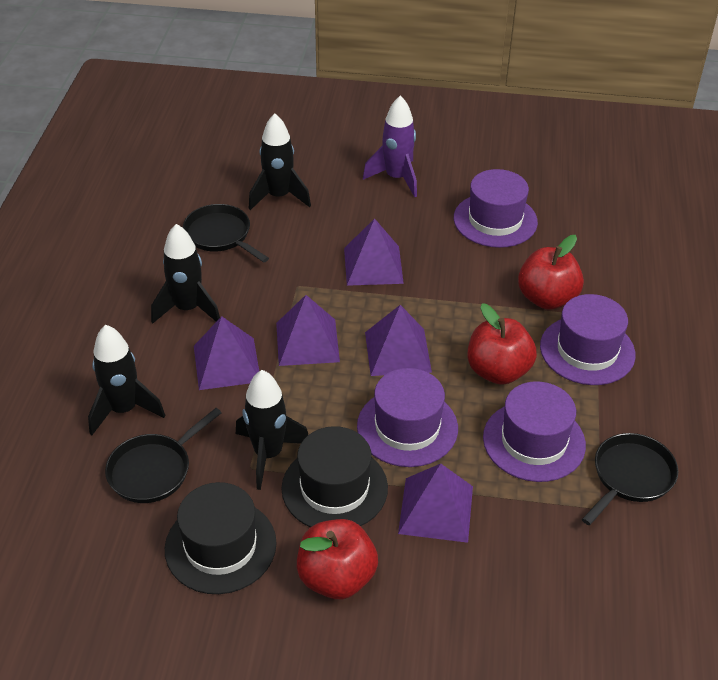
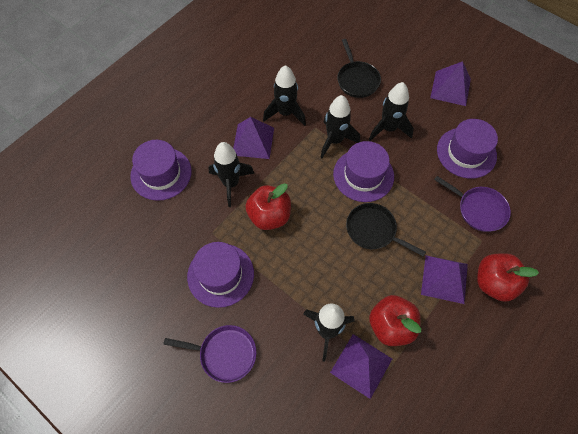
black hat: [165,482,277,594] [281,426,388,527] = 2 -> none = 0
black pan: [105,408,222,503] [183,204,269,263] [582,433,678,525] = 3 -> [337,39,381,98] [346,203,426,257] = 2
black rocket: [88,325,165,435] [151,224,220,323] [236,370,308,490] [248,113,311,210] = 4 -> [209,142,255,207] [263,65,306,126] [303,304,355,361] [320,95,360,158] [369,82,414,141] = 5
purple pan: none = 0 -> [163,325,256,383] [434,176,511,232] = 2
purple pyramid: [194,316,259,390] [276,295,340,366] [344,218,404,286] [365,305,432,376] [398,464,473,543] = 5 -> [233,117,274,159] [330,334,392,399] [421,255,468,304] [430,61,471,106] = 4
purple rocket: [363,96,417,197] = 1 -> none = 0

